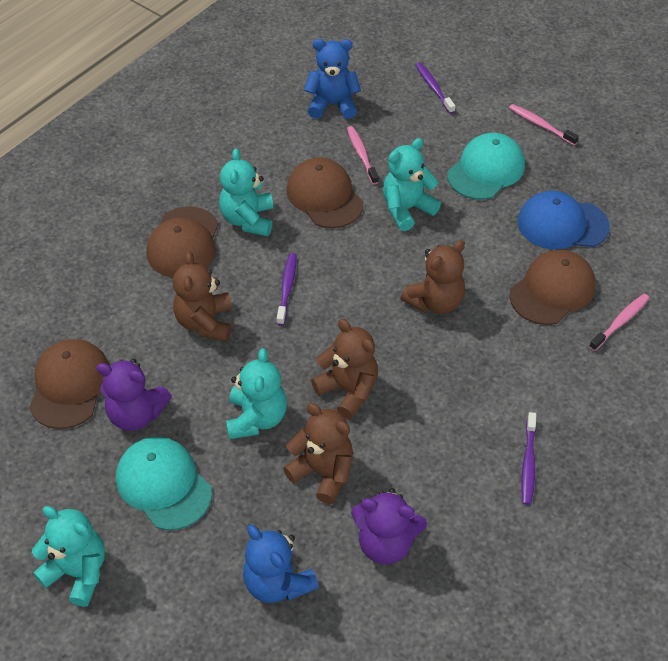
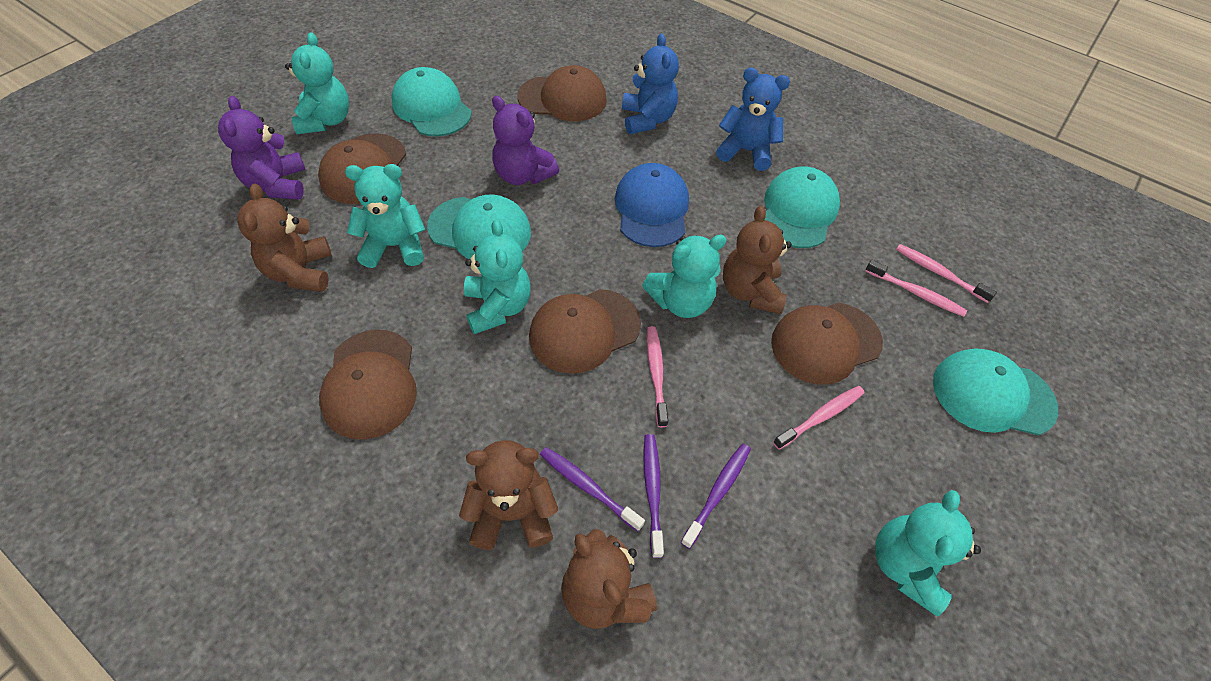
brown cap: [29,339,110,429] [146,207,218,278] [286,158,364,228] [510,250,596,325] = 4 -> [318,133,406,204] [319,330,417,440] [518,65,607,121] [529,289,641,374] [771,303,883,385] = 5
pink toothbrush: [347,126,379,185] [509,104,579,145] [589,294,649,351] = 3 -> [647,326,668,427] [773,386,865,450] [865,260,967,317] [896,244,997,303] = 4
turquoise cap: [116,437,212,530] [447,133,525,200] = 2 -> [391,67,472,137] [427,195,531,259] [764,166,840,248] [933,348,1058,435] = 4
turquoise teddy bear: [32,506,105,607] [219,148,273,236] [226,348,287,439] [383,138,441,231] = 4 -> [285,32,349,134] [345,164,425,268] [464,219,531,334] [642,235,727,318] [875,490,981,616] = 5

